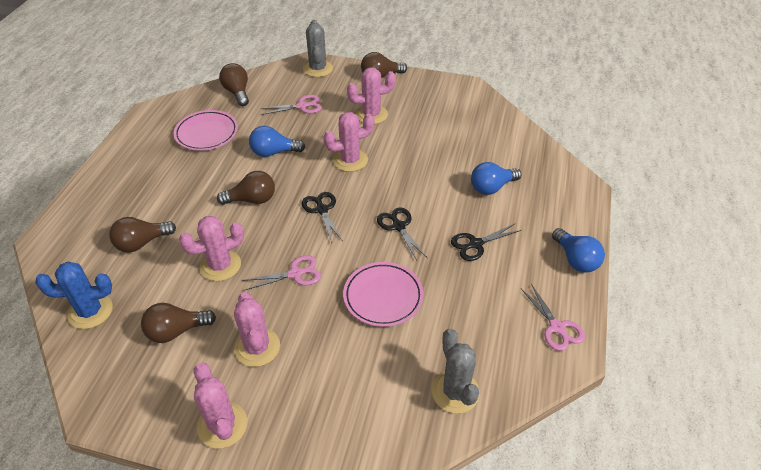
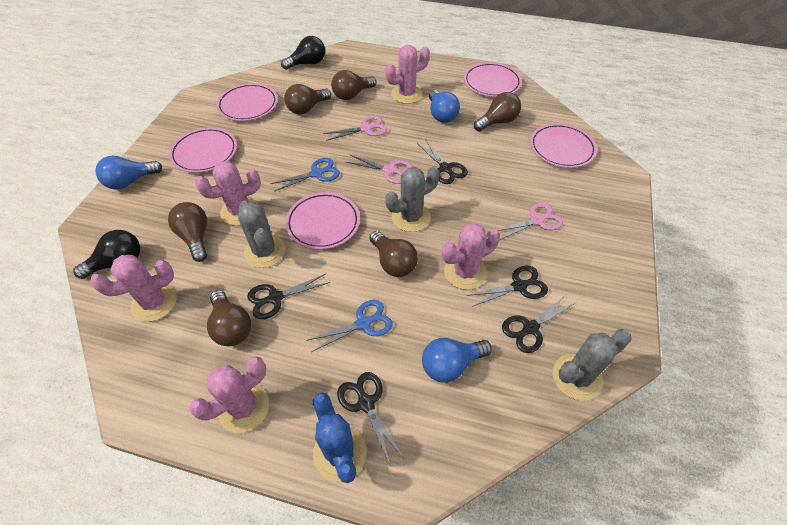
black light bulb: none = 0 -> [73,230,140,279] [281,36,325,70] = 2
black scissors: [302,192,343,243] [377,208,427,260] [451,224,522,261] = 3 -> [247,274,330,319] [337,372,404,467] [417,139,468,184] [467,266,548,307] [502,295,577,353] = 5
blue scissors: none = 0 -> [270,158,340,192] [306,300,393,352] = 2
brown light bulb: [109,217,176,252] [141,303,216,343] [217,171,275,205] [219,63,249,106] [361,52,407,78] = 5 -> [168,202,207,262] [207,290,251,346] [284,84,331,115] [331,70,376,100] [370,231,418,277] [474,92,521,131] = 6
grey cactus: [303,20,333,77] [432,328,480,414] = 2 -> [238,201,285,268] [385,166,440,232] [553,329,632,401] = 3
pink plate: [174,110,238,151] [343,262,423,327] = 2 -> [169,127,237,173] [216,83,278,121] [285,192,360,250] [464,62,522,97] [530,123,597,168] = 5

